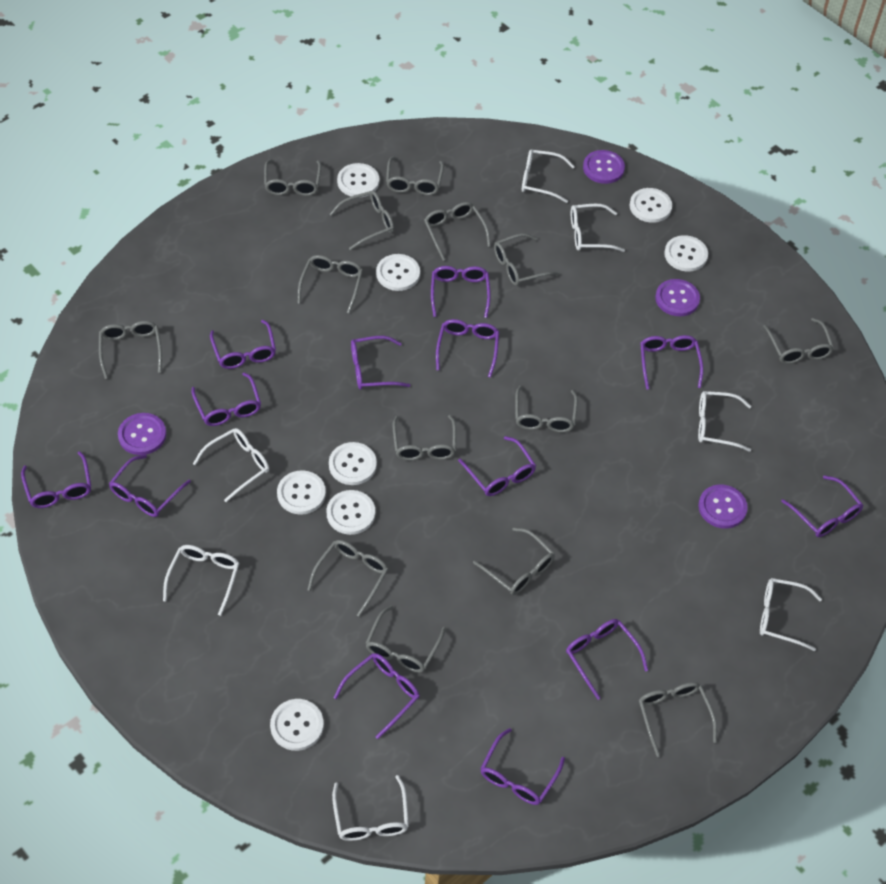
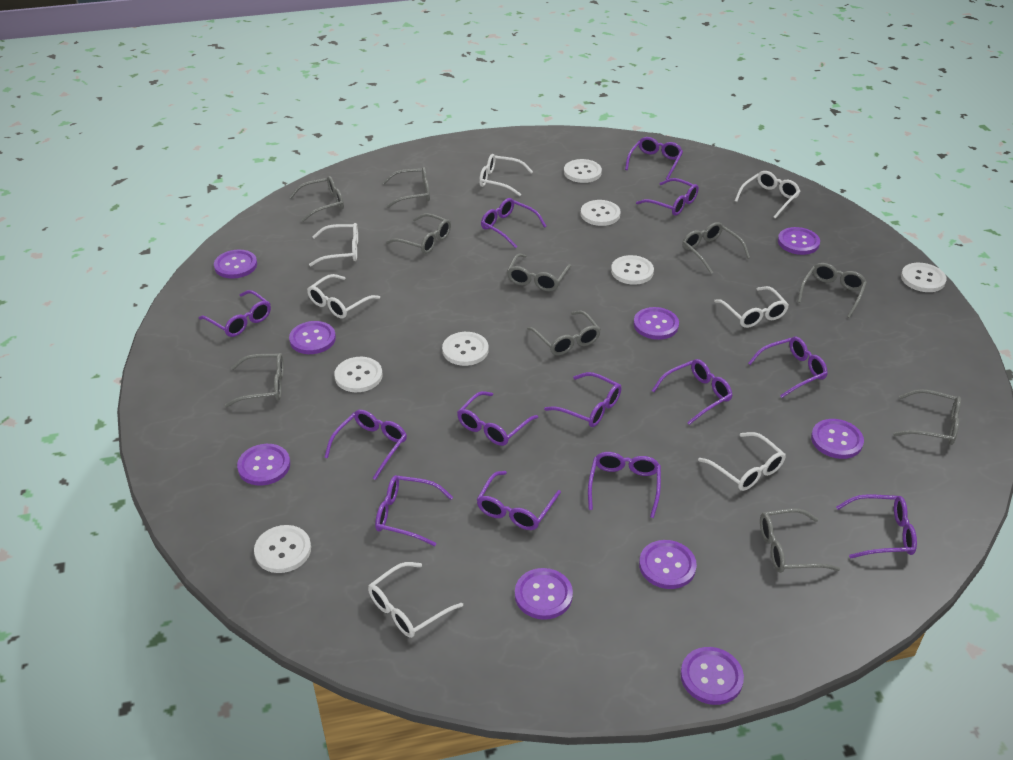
grey glasses: [99,321,162,379] [264,159,321,196] [298,255,363,314] [307,540,388,617] [329,191,394,250] [365,605,446,673] [386,156,444,195] [392,415,456,461] [424,202,491,261] [473,528,555,595] [494,233,560,286] [515,385,578,432] [639,682,717,757] [763,318,834,364] = 14 -> [225,353,284,407] [289,176,344,222] [383,167,430,208] [386,213,451,254] [507,253,571,291] [527,311,601,355] [682,222,750,274] [760,509,840,573] [798,263,867,318] [893,389,961,445] = 10
purple button: [118,413,166,455] [583,150,625,184] [655,279,700,316] [698,485,748,529] = 4 -> [214,250,257,279] [237,444,290,486] [289,321,336,354] [515,568,573,620] [634,307,679,340] [639,540,697,589] [680,647,744,705] [778,227,820,255] [811,419,864,459] = 9
white button: [270,699,324,751] [277,470,326,515] [326,490,375,535] [329,442,377,485] [337,163,379,197] [376,254,420,291] [630,188,672,223] [664,235,708,272] = 8 -> [254,525,311,573] [334,357,382,392] [442,332,489,366] [564,159,602,183] [581,200,621,226] [611,255,654,285] [901,263,947,292] = 7

